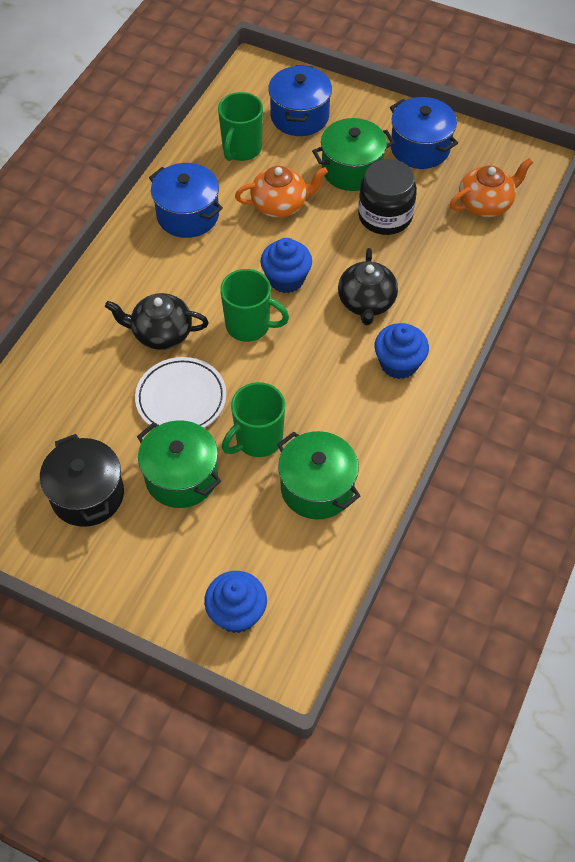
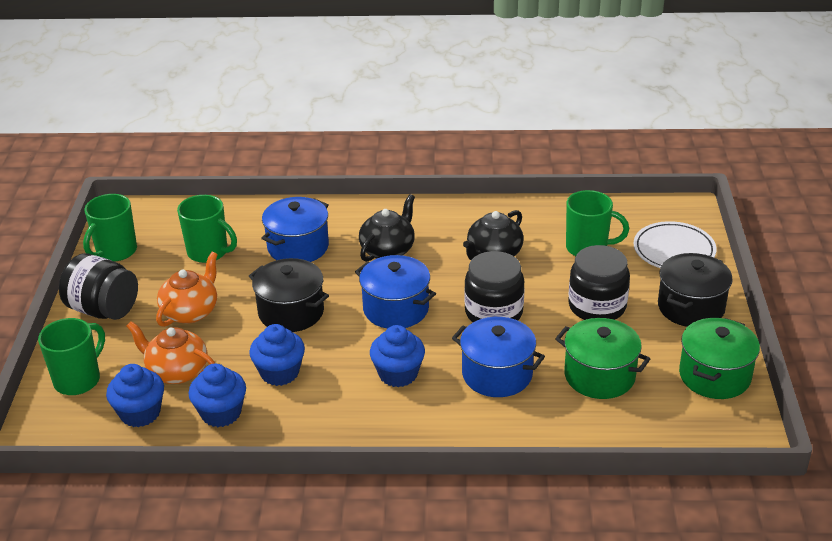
black jar: [358,159,417,235] = 1 -> [59,253,138,320] [464,251,525,322] [568,245,630,320] = 3
black pot: [40,434,124,527] = 1 -> [249,258,329,332] [658,253,733,327] = 2
blue cupcake: [204,571,267,633] [260,238,312,293] [374,323,429,379] = 3 -> [106,364,164,427] [188,364,246,427] [249,324,305,386] [370,325,425,387] = 4
green mug: [218,92,263,161] [220,269,289,342] [222,382,285,457] = 3 -> [38,318,105,395] [83,194,137,261] [177,195,237,263] [566,190,629,256] = 4
green pot: [137,420,221,508] [277,431,360,519] [312,118,395,191] = 3 -> [555,318,650,399] [679,318,760,399] = 2

